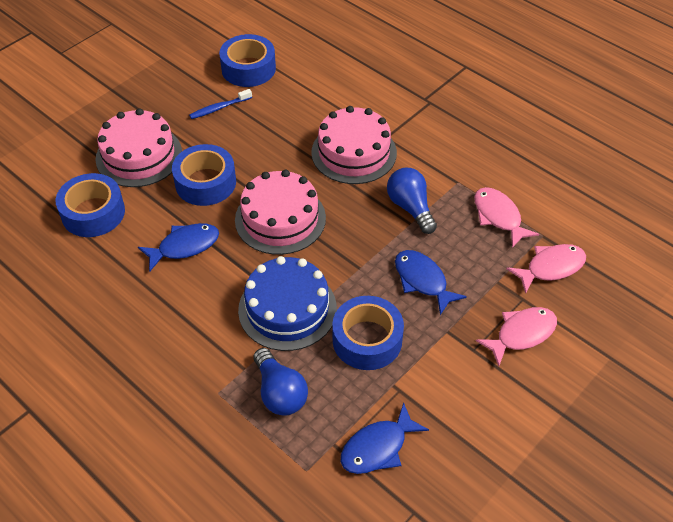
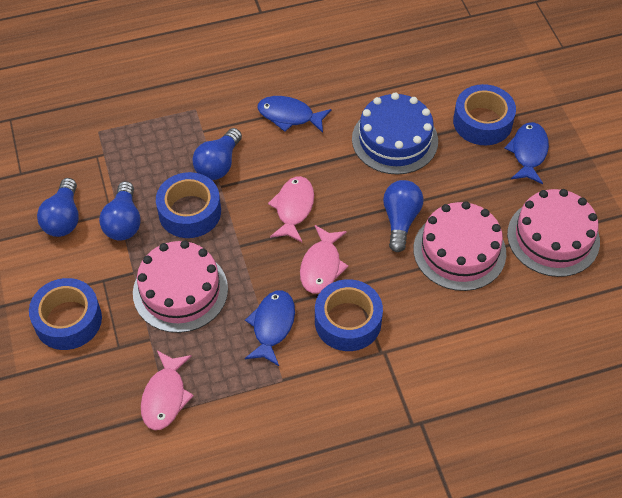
blue light bulb: [254,348,308,416] [387,168,437,234] = 2 -> [37,178,79,237] [99,181,141,241] [192,128,242,180] [383,180,424,252] = 4
blue toothbrush: [189,89,252,119] = 1 -> none = 0

